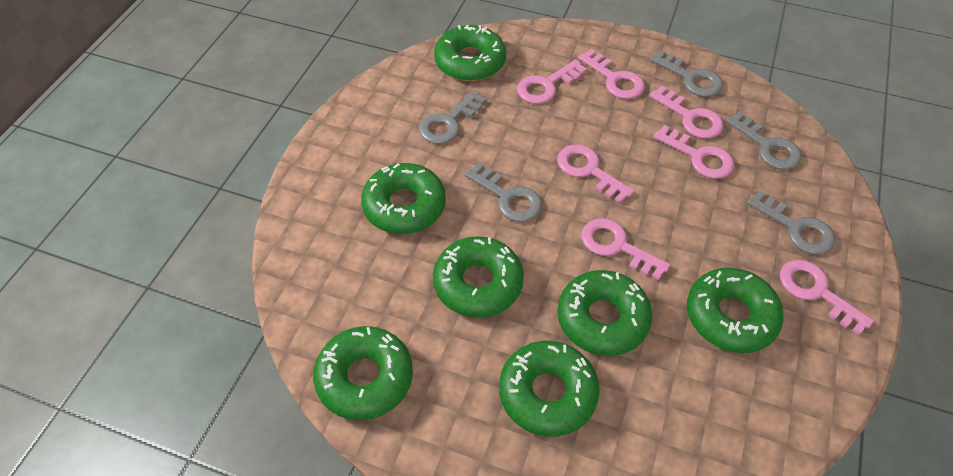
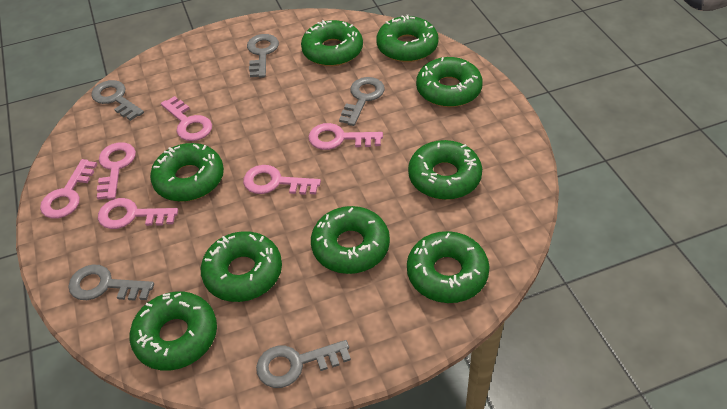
green donut: [313,326,413,420] [361,163,446,234] [433,236,524,318] [434,24,506,81] [499,341,600,437] [557,270,652,356] [687,268,784,353] = 7 -> [130,291,217,370] [150,143,224,202] [201,231,282,302] [301,20,363,66] [311,206,390,274] [376,15,439,62] [407,231,489,303] [408,140,482,200] [416,57,483,107] = 9
pink key: [517,59,587,104] [557,144,634,203] [578,49,645,99] [581,218,671,281] [649,86,724,139] [653,125,734,179] [780,259,874,335] = 7 -> [40,159,97,219] [97,142,136,200] [98,198,178,229] [161,96,212,141] [243,165,321,195] [308,123,383,150] = 6

